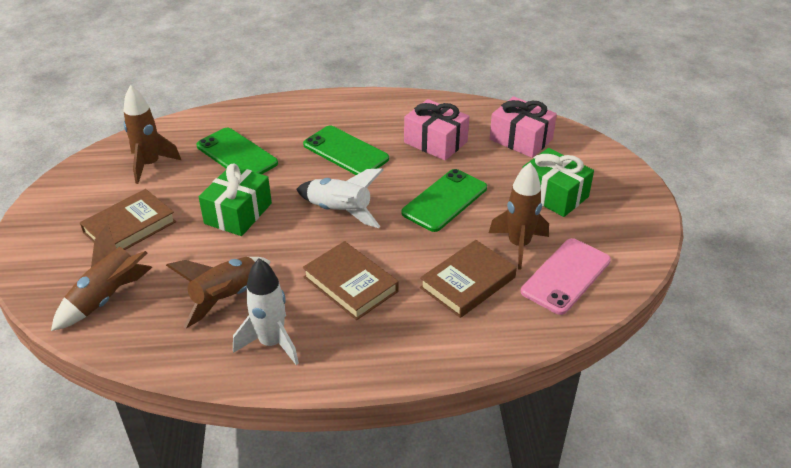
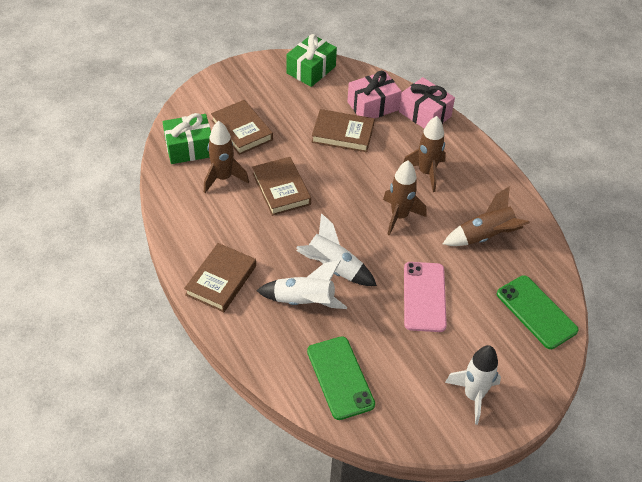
brown book: [80,189,176,250] [303,241,399,320] [420,240,517,318] = 3 -> [184,243,256,312] [211,100,273,155] [252,157,311,216] [312,109,375,152] = 4
green phone: [197,128,278,174] [303,126,389,175] [401,169,487,232] = 3 -> [307,336,375,420] [497,275,579,349] = 2
white rocket: [233,259,299,365] [296,168,383,228] = 2 -> [256,260,347,309] [296,213,377,286] [445,345,501,425] = 3

